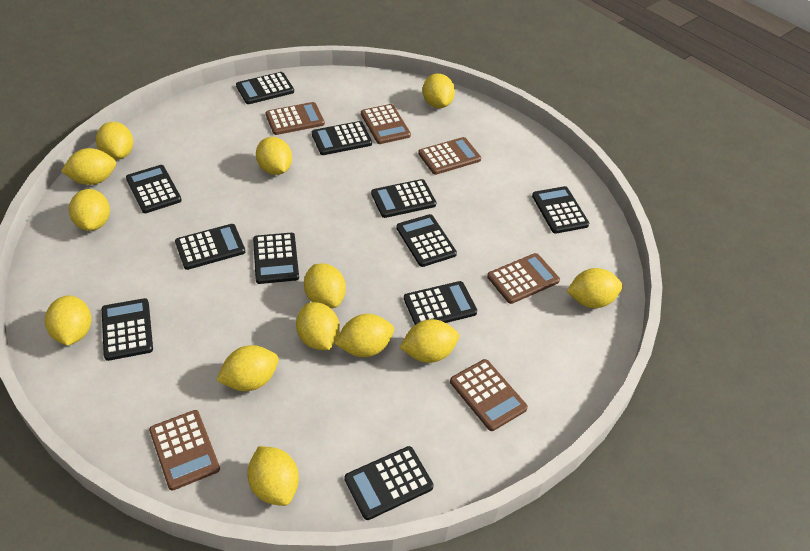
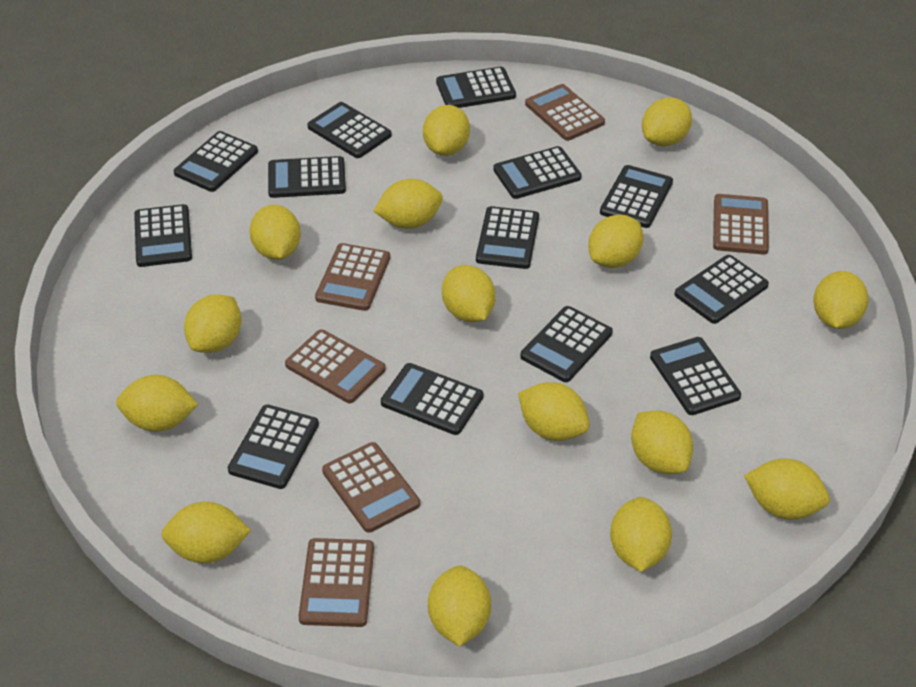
black calculator: [102,298,153,361] [126,165,182,213] [175,224,245,270] [236,72,294,104] [253,233,299,284] [312,121,372,155] [344,446,434,520] [371,179,436,218] [396,214,457,267] [404,281,477,325] [532,186,589,234] = 11 -> [134,204,192,267] [174,131,258,192] [228,405,319,489] [268,156,346,198] [307,102,392,158] [381,363,483,435] [436,67,516,108] [476,206,539,269] [493,146,582,199] [520,306,613,382] [600,165,673,228] [650,337,741,415] [675,255,769,324] = 13
yellow lemon: [45,295,92,346] [61,148,116,185] [69,189,110,231] [96,122,133,160] [216,345,279,391] [247,446,299,506] [256,137,292,175] [296,302,340,350] [304,264,346,308] [335,314,394,357] [399,319,459,363] [423,73,455,108] [567,268,623,308] = 13 -> [116,375,198,432] [161,502,251,563] [184,294,242,353] [249,205,301,260] [374,179,443,229] [423,105,470,156] [428,565,491,646] [442,265,496,322] [518,382,590,441] [588,214,643,268] [610,497,672,572] [631,410,693,474] [642,97,692,146] [744,459,830,520] [813,271,868,329] = 15

